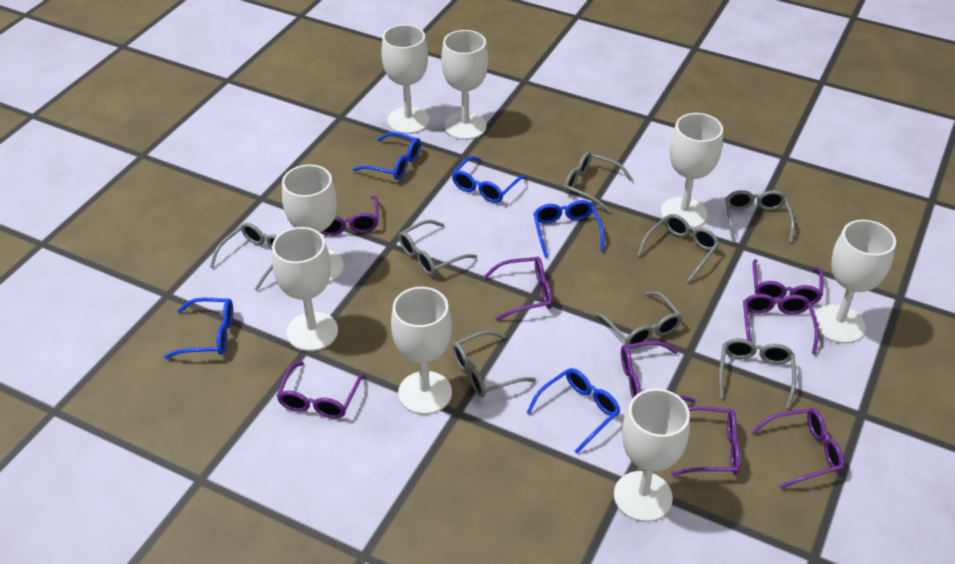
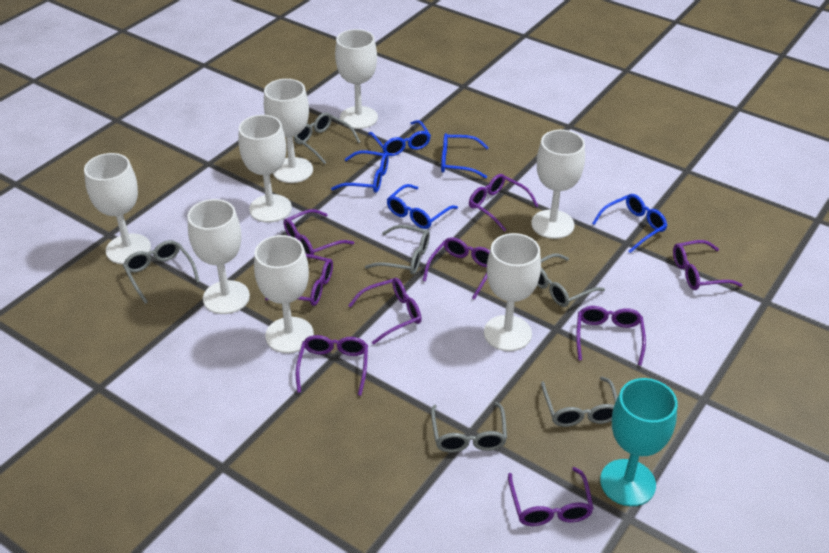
grey glasses: [210,223,277,291] [399,220,477,276] [452,331,536,397] [564,152,633,213] [595,291,683,348] [637,214,720,282] [719,338,796,409] [725,190,795,243] = 8 -> [123,240,200,304] [293,113,360,164] [365,225,430,275] [431,402,507,453] [537,253,605,307] [541,377,618,427] = 6
purple glasses: [277,361,364,419] [320,196,379,236] [484,257,552,321] [621,341,696,403] [671,406,740,476] [743,294,819,355] [751,408,844,489] [753,259,823,305] = 8 -> [265,254,333,306] [284,209,354,255] [296,335,368,396] [348,278,422,345] [423,237,490,300] [469,174,538,232] [508,467,594,526] [576,306,646,366] [673,240,742,290] = 9
turquoise goblet: none = 0 -> [600,378,677,506] = 1

